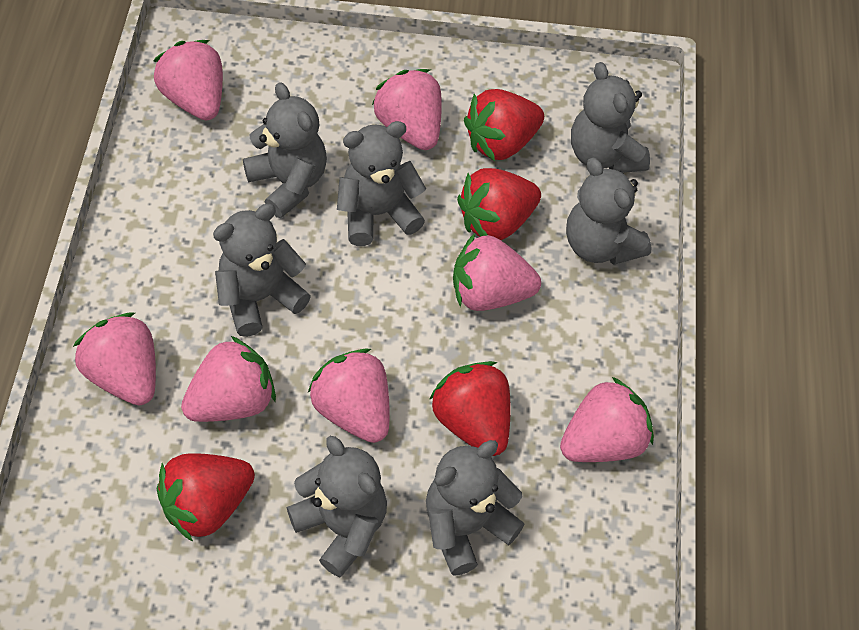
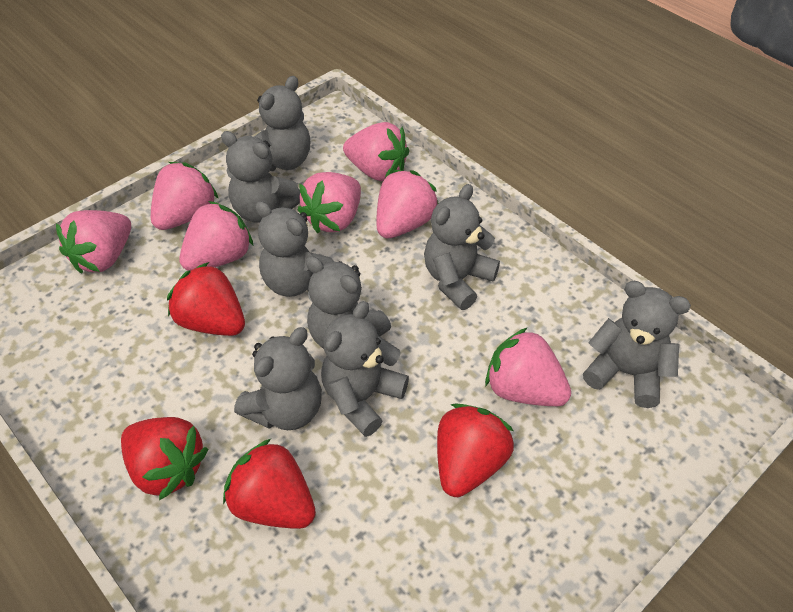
grey teddy bear: [213,204,311,337] [243,82,327,218] [287,436,387,577] [337,121,426,246] [426,440,524,576] [566,158,651,265] [571,62,650,173] = 7 -> [221,131,300,223] [234,327,322,430] [254,76,310,171] [255,201,335,297] [306,256,391,349] [321,301,409,437] [424,184,500,310] [583,281,691,408] = 8

